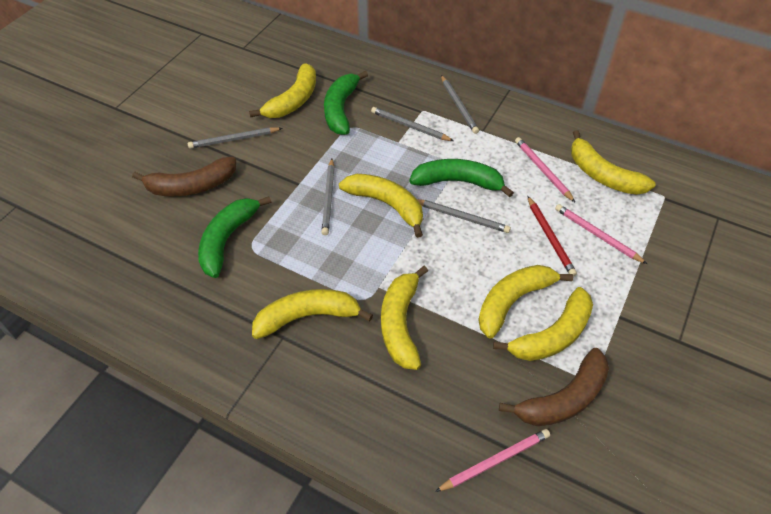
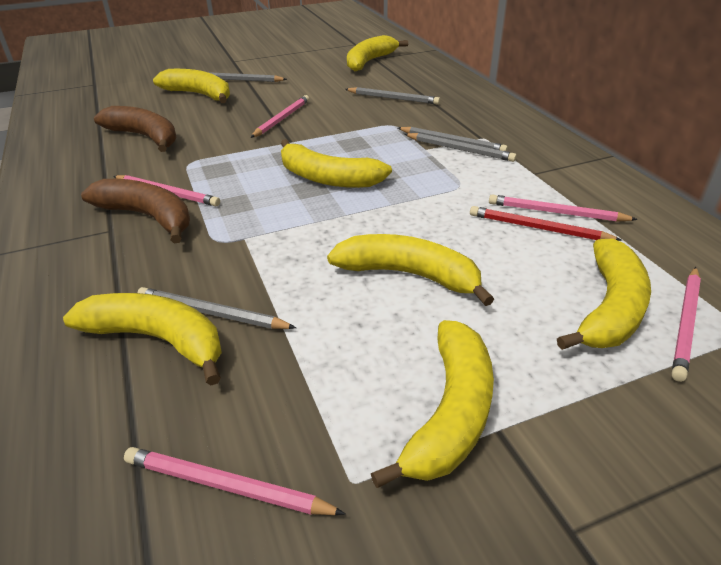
green banana: [198,196,271,278] [324,71,368,135] [409,159,514,197] = 3 -> none = 0
pink pencil: [435,429,550,492] [515,137,575,202] [555,204,647,264] = 3 -> [113,175,220,206] [124,447,345,515] [250,95,309,138] [489,195,638,222] [672,267,701,382] = 5

